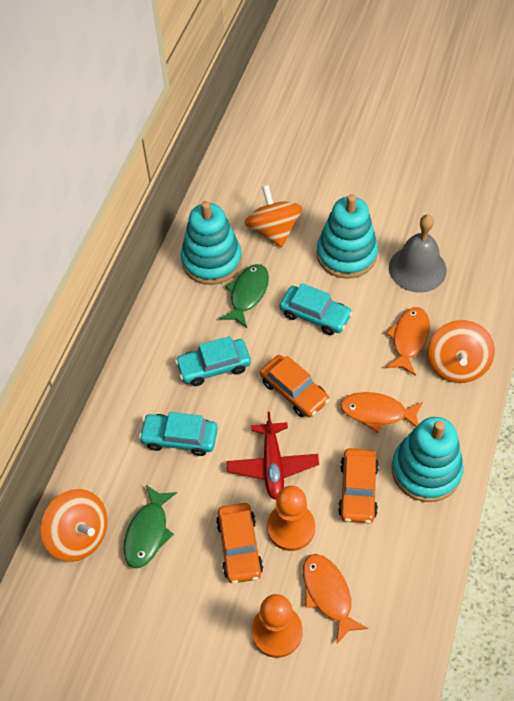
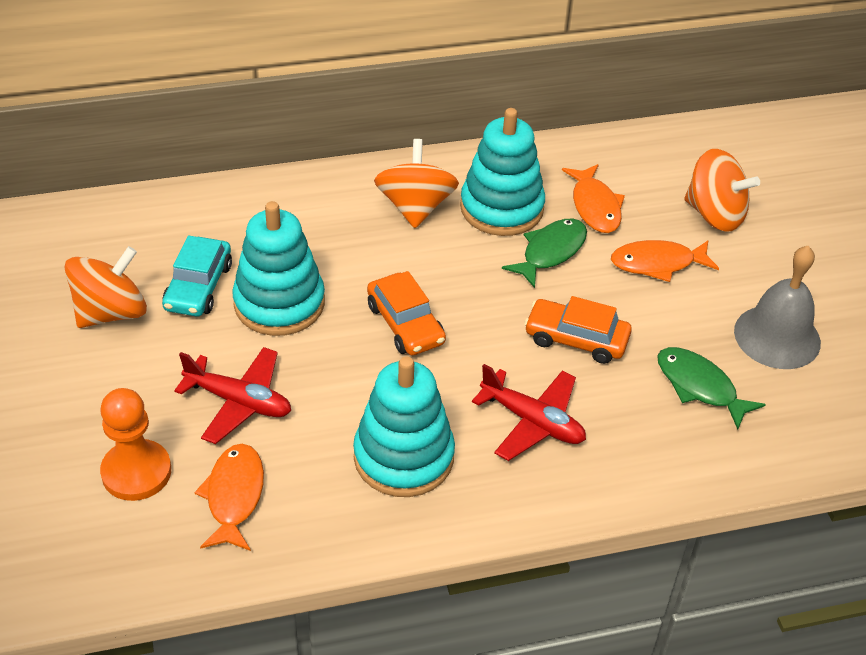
orange car: [216,503,263,584] [260,355,329,418] [338,448,379,523] = 3 -> [367,271,446,355] [524,296,632,364] = 2
orange pawn: [251,594,303,658] [267,486,315,551] = 2 -> [100,388,171,501] = 1
red plane: [227,412,319,500] = 1 -> [174,347,291,444] [472,364,586,461] = 2
turquoise car: [139,412,218,456] [175,336,251,386] [280,283,353,335] = 3 -> [162,235,232,317] = 1

